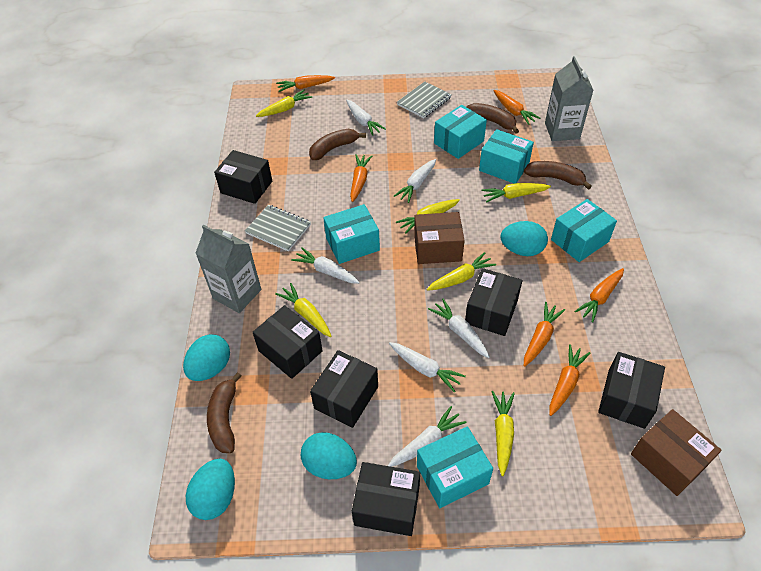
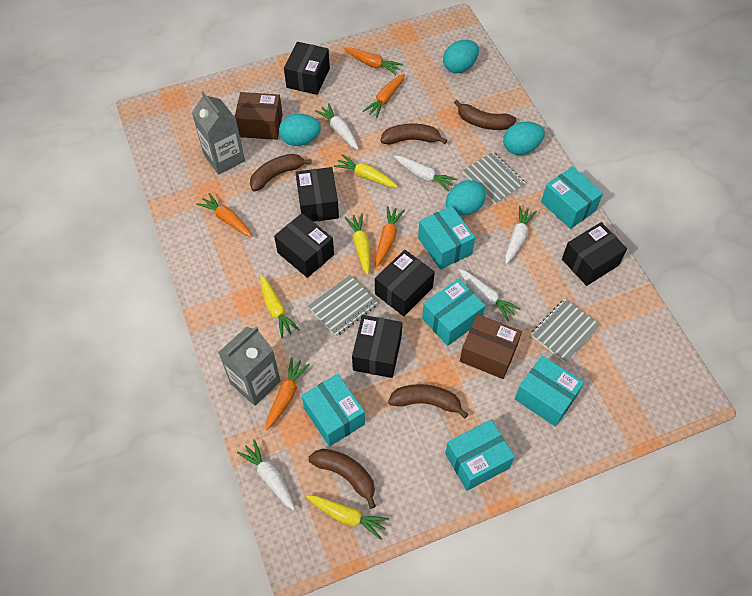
brown banana: [207,372,241,453] [309,129,366,160] [466,103,519,134] [524,161,592,190] = 4 -> [250,154,312,191] [309,449,376,509] [380,124,447,145] [388,384,468,419] [454,100,516,130] = 5
grey notebook: [245,205,311,251] [397,82,452,118] = 2 -> [308,275,378,336] [463,152,526,204] [531,299,601,363] = 3
orange carrot: [276,75,335,92] [350,154,372,202] [494,90,540,125] [524,302,565,367] [549,344,590,416] [574,268,624,322] = 6 -> [196,193,253,237] [265,357,310,430] [344,47,403,75] [363,74,405,118] [376,206,405,266] = 5
turquoise box: [323,204,380,264] [417,426,493,508] [434,105,487,159] [479,129,534,183] [551,199,617,262] = 5 -> [302,374,365,446] [418,206,475,269] [422,278,485,346] [445,420,515,491] [515,356,584,427] [541,166,603,229] = 6
white carrot: [291,247,360,284] [346,100,386,136] [388,406,466,467] [389,342,466,393] [394,159,436,203] [428,299,490,358] = 6 -> [237,439,295,511] [315,103,359,150] [394,155,457,192] [458,269,521,321] [505,206,537,264] = 5
yellow carrot: [256,90,312,117] [275,283,331,337] [396,199,460,234] [427,252,496,291] [482,183,551,202] [491,391,515,476] = 6 -> [260,275,300,338] [306,495,389,540] [334,154,398,187] [345,214,370,275] = 4

